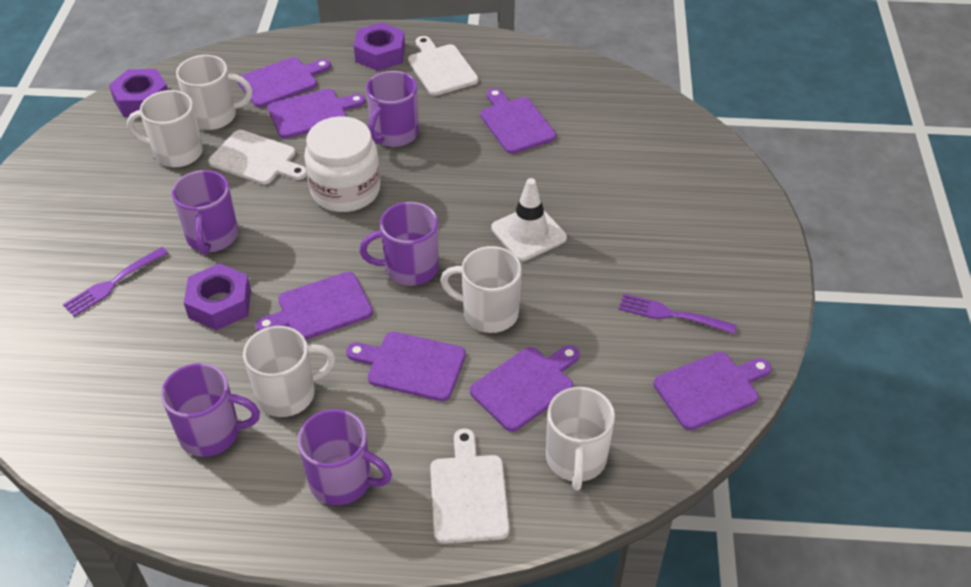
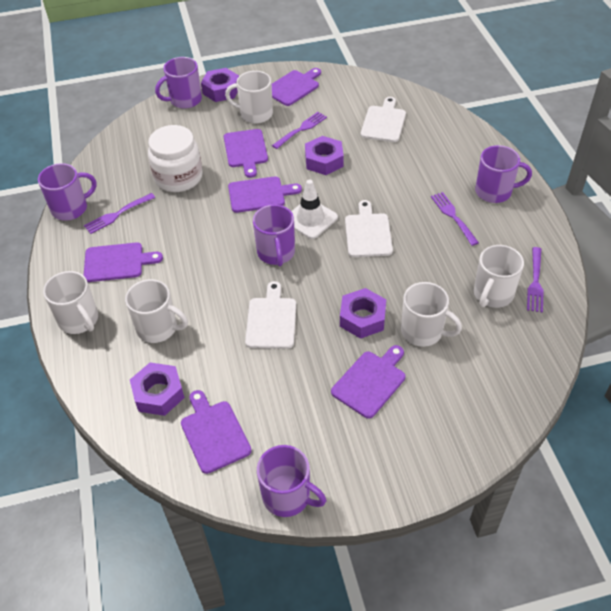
purple cutting board: [238,57,331,107] [256,272,373,340] [268,89,365,138] [346,332,466,401] [470,345,580,432] [480,88,556,154] [653,352,771,430] = 7 -> [84,242,163,282] [181,390,252,474] [224,129,268,178] [228,176,302,213] [272,68,321,106] [331,345,405,419] = 6
purple fork: [63,247,168,317] [618,294,736,334] = 2 -> [84,193,155,234] [272,112,327,149] [431,192,479,246] [527,247,544,313] = 4
purple nut: [109,69,168,117] [184,263,251,330] [354,22,405,71] = 3 -> [130,362,185,416] [201,68,239,102] [305,136,344,175] [340,288,386,339] = 4

